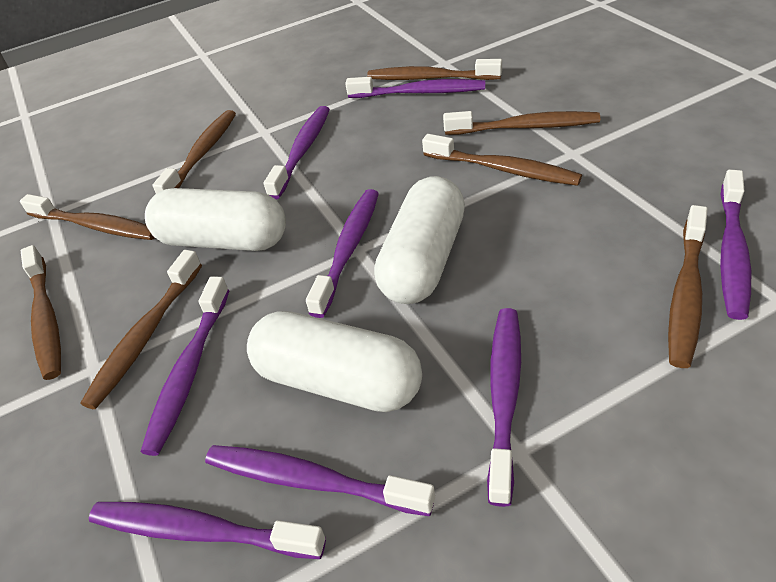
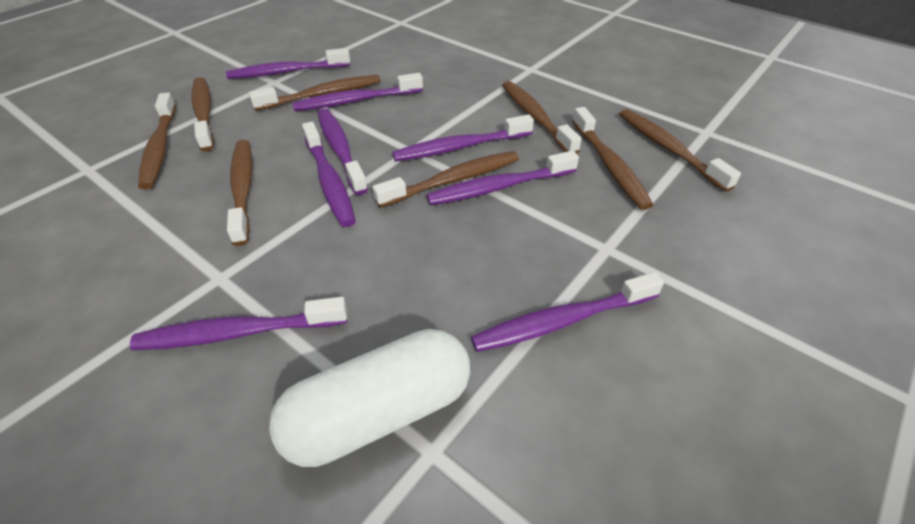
white capsule: [145,188,286,251] [247,311,422,412] [374,176,465,304] = 3 -> [269,329,470,467] = 1

